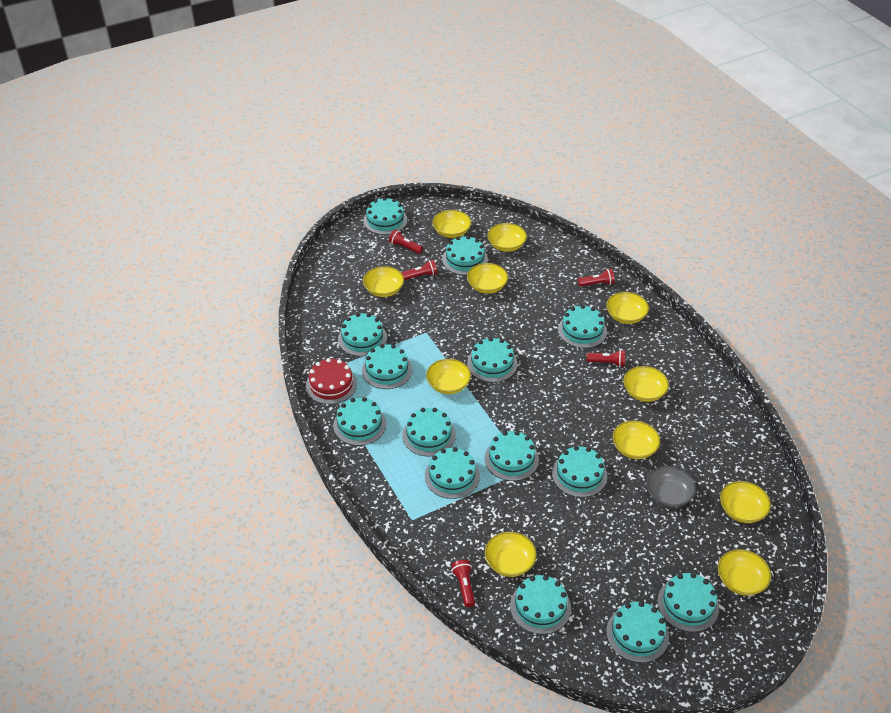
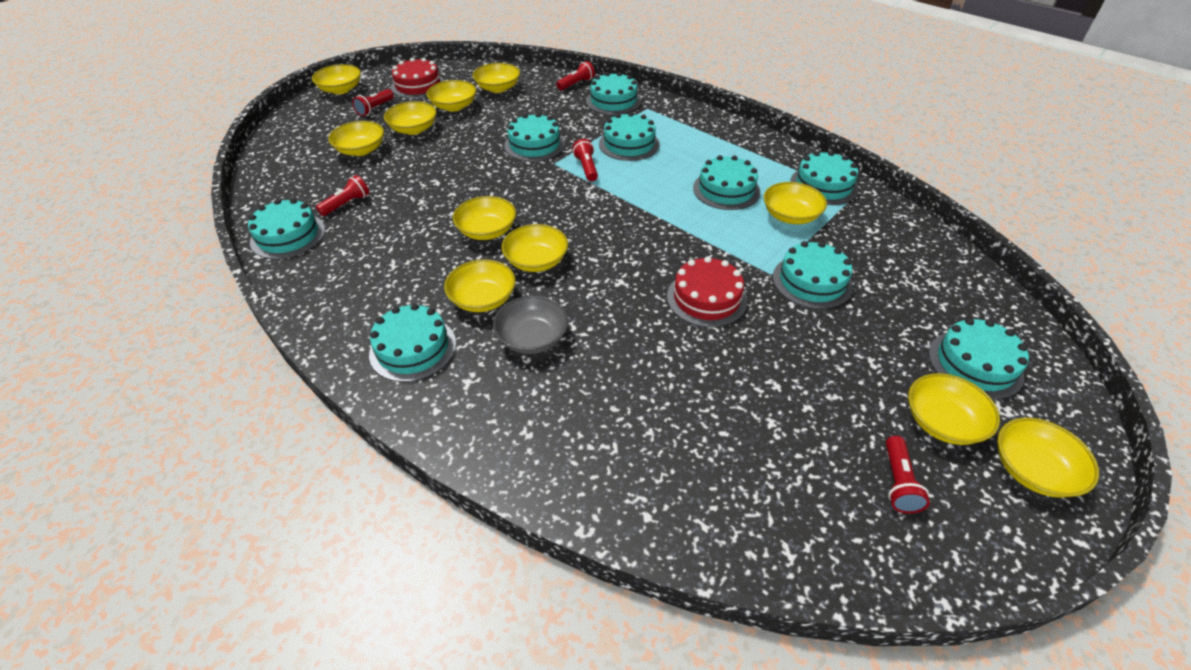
red cake: [306,358,357,404] = 1 -> [391,58,444,99] [667,256,747,328] = 2
turquoise cake: [333,397,386,446] [338,313,387,356] [362,344,412,389] [363,197,407,235] [402,408,456,456] [425,447,480,499] [442,236,488,275] [467,337,518,382] [484,431,539,481] [510,575,571,634] [552,446,608,497] [558,305,607,348] [606,601,669,663] [657,573,719,632] = 14 -> [248,198,325,259] [369,303,456,382] [504,113,565,162] [586,72,641,115] [599,112,659,161] [693,155,760,210] [773,241,853,309] [790,151,859,205] [929,318,1029,400] = 9

